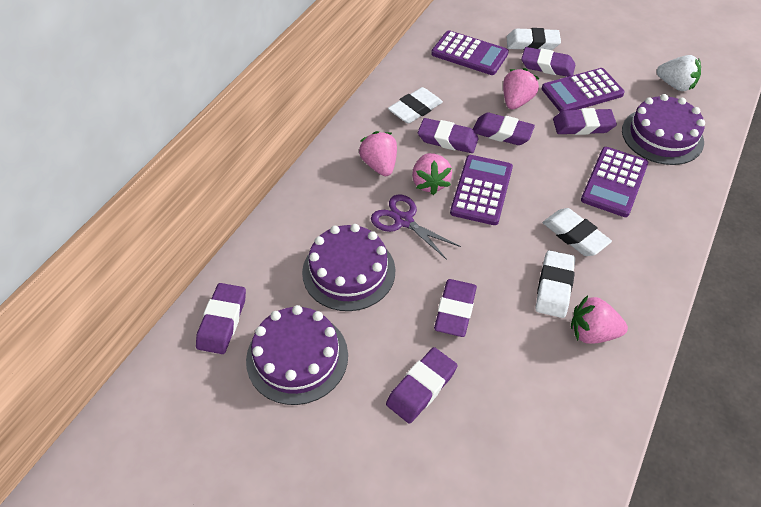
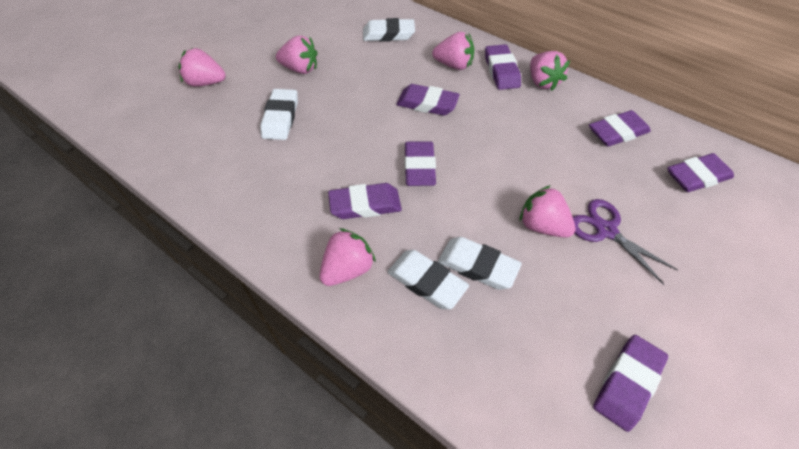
pink strawberry: [359,131,397,176] [412,153,452,195] [503,68,539,110] [571,295,628,344] = 4 -> [179,48,226,87] [276,35,318,74] [320,228,376,286] [432,32,474,70] [519,185,576,238] [530,51,570,91] = 6
purple cake: [246,305,348,405] [302,224,395,311] [622,94,705,165] = 3 -> none = 0
purple calculator: [431,30,509,75] [450,155,513,225] [542,68,625,112] [581,147,648,217] = 4 -> none = 0
white strawberry: [657,55,701,91] = 1 -> none = 0

